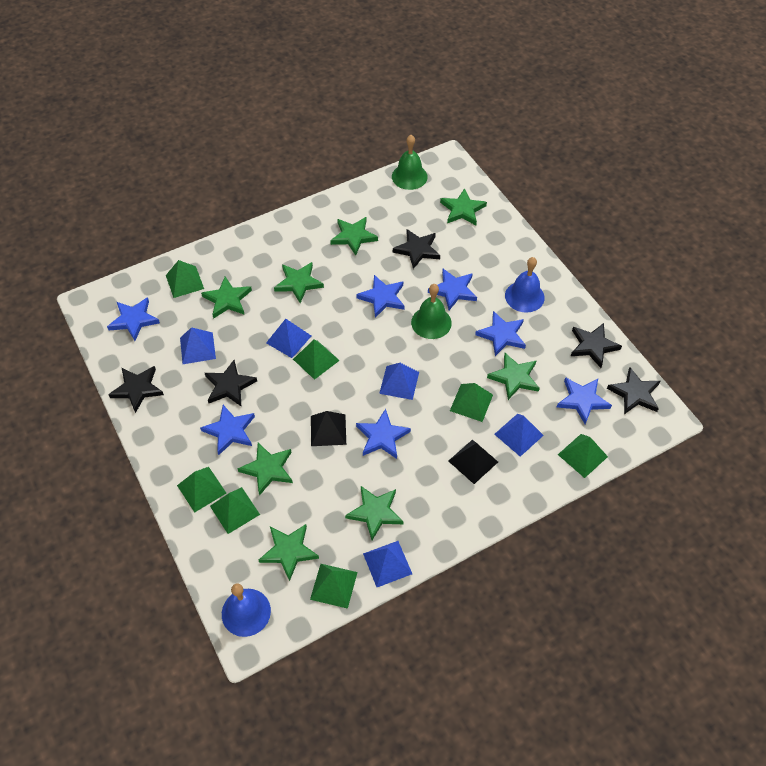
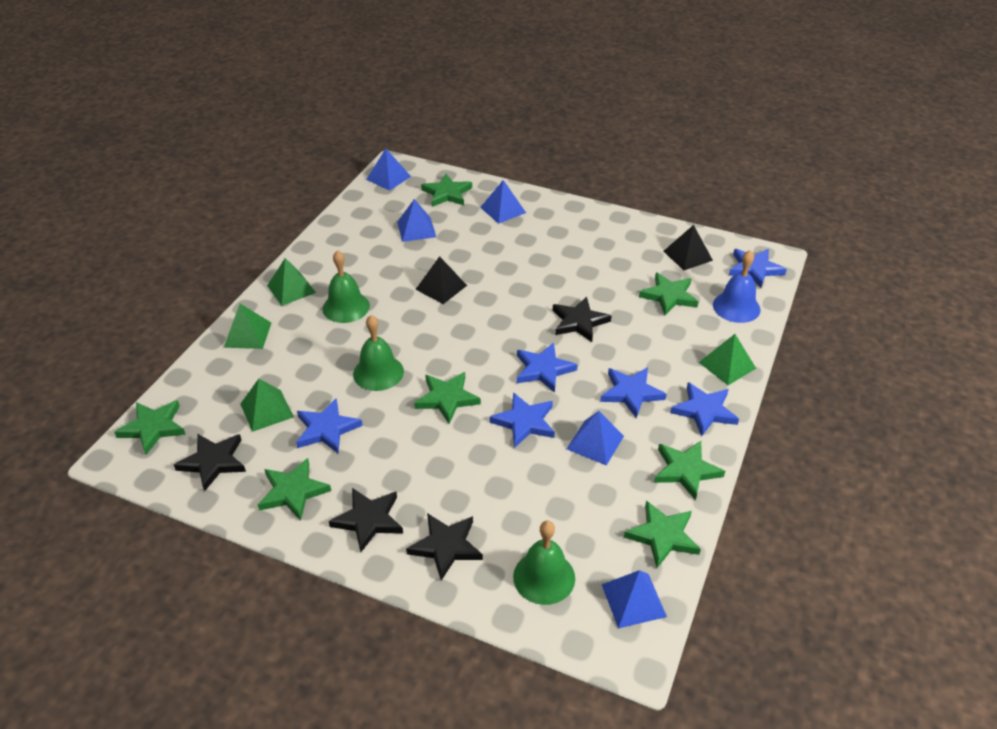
black star: [108,366,164,413] [205,360,257,406] [393,229,440,269] [571,323,622,368] [607,367,660,414] = 5 -> [174,434,246,492] [329,488,403,552] [406,513,483,581] [553,297,611,342] = 4
blue bell: [222,584,271,637] [505,257,545,313] = 2 -> [713,250,761,323] = 1
blue star: [107,297,160,341] [200,405,255,455] [356,275,405,318] [356,409,411,459] [428,269,477,310] [475,311,526,356] [557,377,612,424] = 7 -> [296,398,363,454] [489,392,555,448] [517,343,578,393] [600,367,667,418] [670,382,739,437] [729,249,787,288] = 6
green bell: [392,135,428,190] [411,284,452,339] = 2 -> [323,250,370,323] [353,315,404,391] [513,521,575,605] = 3
green pyramid: [166,260,204,298] [177,467,226,513] [210,487,260,534] [293,339,340,380] [310,564,358,609] [450,383,493,422] [558,434,608,478] = 7 -> [224,304,271,349] [240,379,294,432] [267,258,316,306] [699,334,756,385] = 4
green star: [201,276,252,319] [237,443,293,496] [259,524,319,581] [274,262,324,303] [330,217,378,255] [345,486,404,540] [440,188,487,225] [487,353,540,400] = 8 -> [114,400,186,455] [258,458,331,521] [414,372,481,424] [421,174,472,207] [624,501,701,568] [639,272,699,315] [654,441,725,500] = 7

